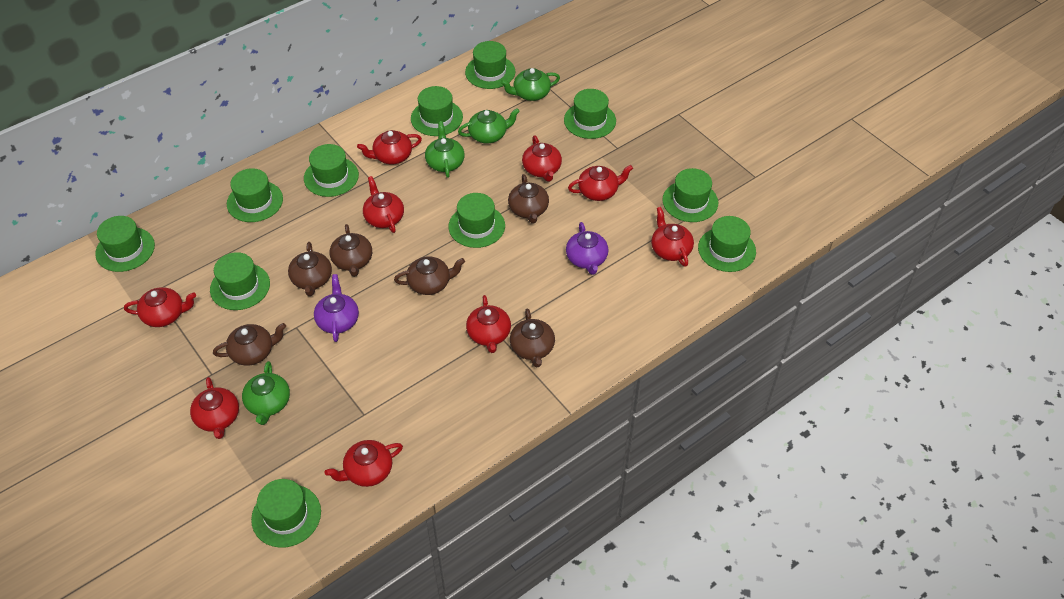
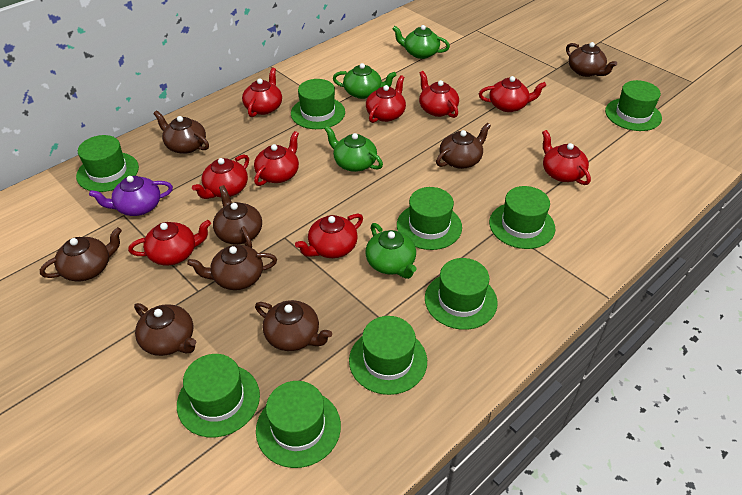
brown teapot: [213,323,286,365] [288,242,332,296] [330,224,372,277] [394,256,465,295] [508,174,549,224] [510,308,555,368] = 6 -> [40,227,122,281] [134,303,196,356] [153,111,209,154] [187,245,277,290] [213,185,262,248] [255,300,332,351] [436,123,491,169] [566,42,617,77] = 8
green hat: [95,216,155,272] [210,252,270,310] [227,168,283,222] [251,479,321,548] [304,144,359,197] [411,86,463,136] [449,193,505,248] [465,41,515,89] [564,89,616,139] [662,168,718,222] [698,216,756,272] = 11 -> [76,135,139,192] [177,354,260,437] [256,381,341,468] [291,79,345,129] [349,316,427,395] [397,187,462,250] [425,258,498,330] [489,186,555,249] [605,80,662,131] = 9
purple teapot: [314,274,359,342] [566,222,608,275] = 2 -> [89,176,173,216] = 1

